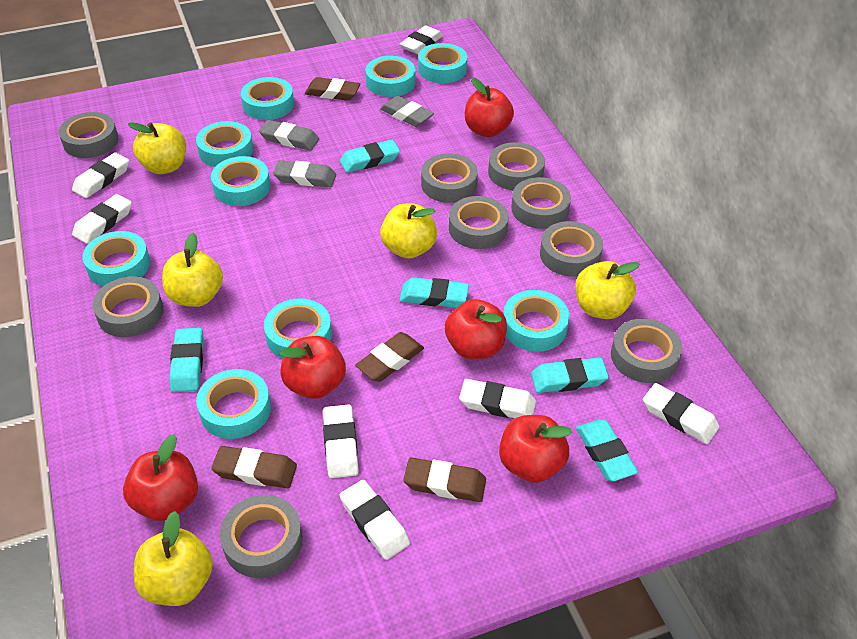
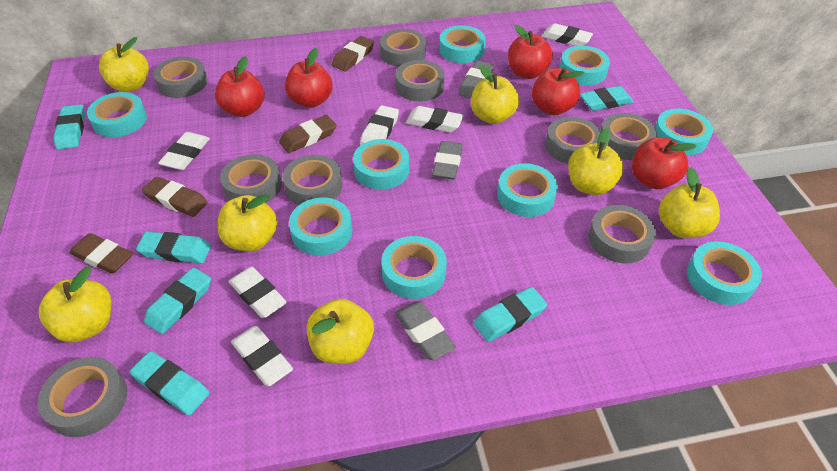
turquoise eraser: [169,328,204,392] [340,140,400,173] [399,277,469,308] [531,358,609,393] [576,419,638,482] = 5 -> [53,104,85,149] [130,351,210,415] [136,232,211,263] [144,267,211,334] [474,287,547,342] [580,86,633,111] = 6
white eraser: [72,152,129,198] [72,194,132,244] [323,404,359,478] [340,480,410,560] [400,26,443,54] [459,379,536,418] [643,383,719,444] = 7 -> [158,132,210,170] [228,266,287,318] [231,326,293,386] [360,105,399,145] [406,106,464,132] [542,23,593,46] = 6
yellow apple: [128,122,186,174] [134,511,213,606] [162,233,223,307] [380,203,437,259] [575,261,640,319] = 5 -> [39,267,112,343] [99,37,149,92] [218,194,277,251] [307,298,374,364] [471,65,519,124] [568,128,623,195] [659,167,720,238] = 7

